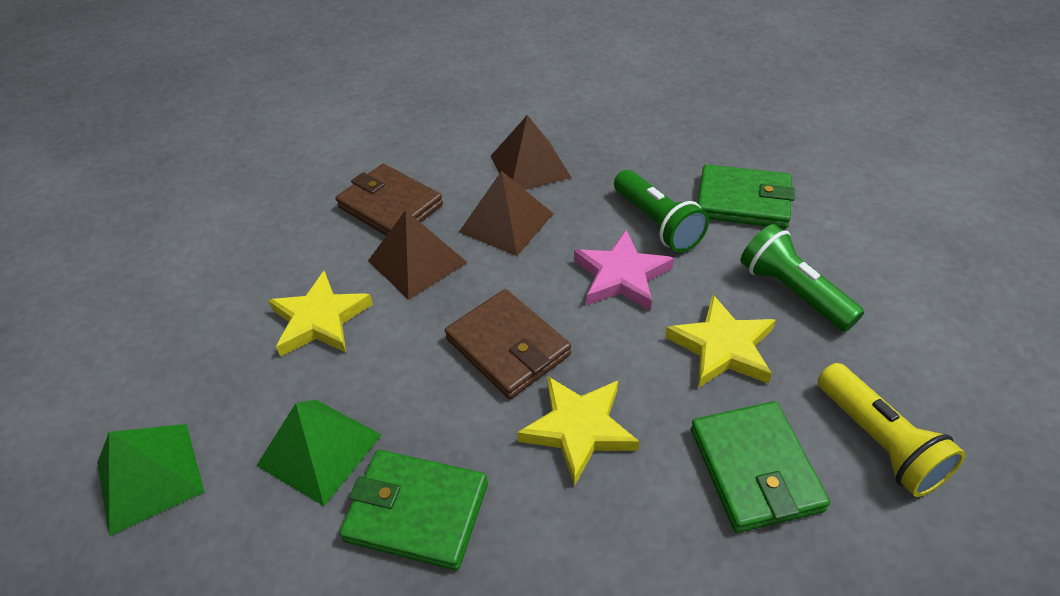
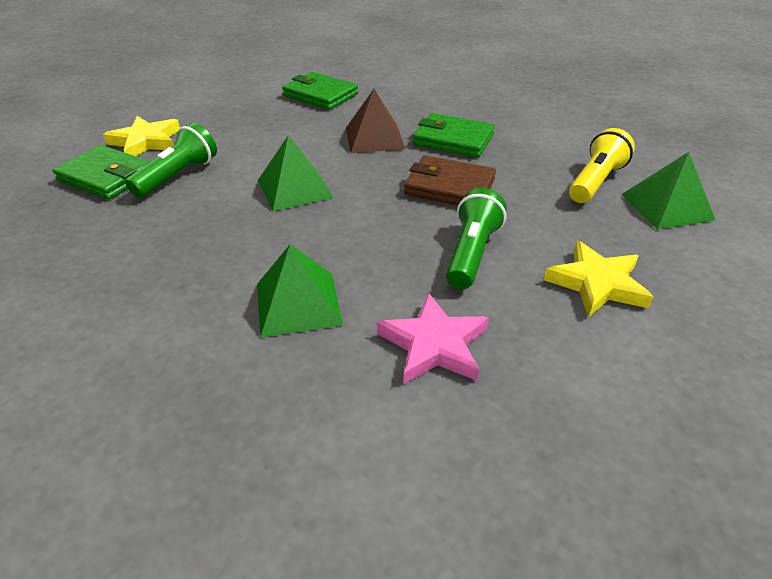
brown pyramid: [368,210,468,300] [459,171,554,256] [491,115,572,190] = 3 -> [346,89,405,153] = 1
brown wallet: [335,164,443,236] [445,289,571,399] = 2 -> [404,155,496,205] = 1
green pyramid: [97,424,205,536] [256,400,382,506] = 2 -> [257,245,343,338] [258,135,334,211] [622,152,715,230] = 3
yellow star: [268,271,373,356] [517,376,640,486] [665,295,776,388] = 3 -> [103,116,180,156] [544,241,653,318] = 2

